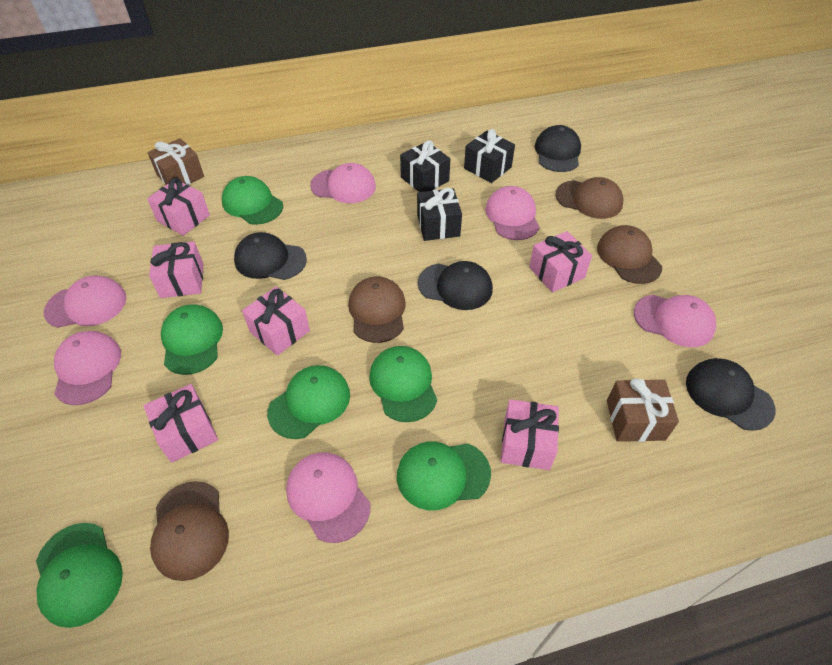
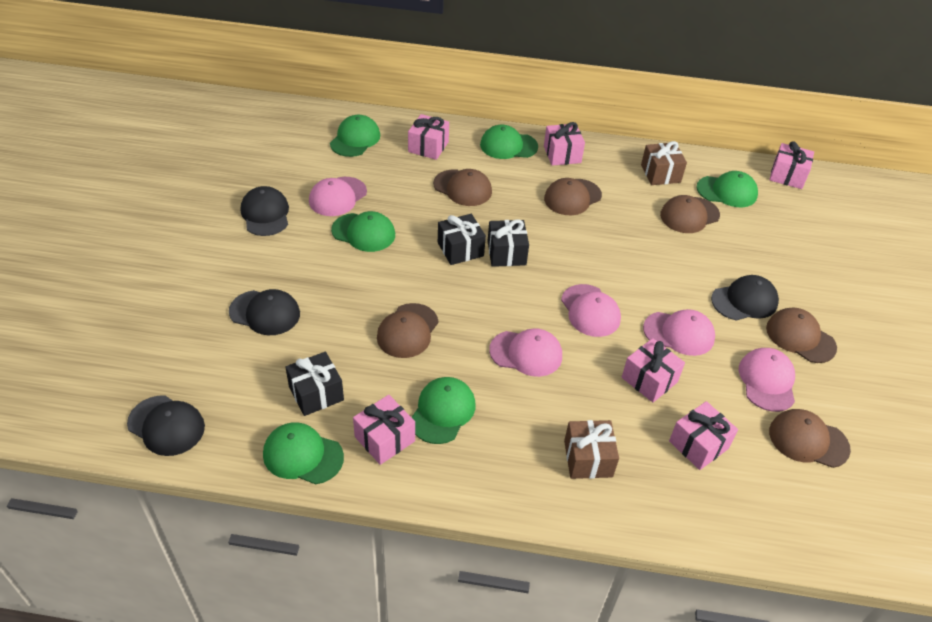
brown cap: [150,481,229,581] [348,276,406,343] [556,177,623,219] [597,225,662,284] = 4 -> [377,303,439,358] [433,169,492,206] [544,178,602,215] [660,195,720,233] [766,307,837,363] [769,409,851,468] = 6
pink cap: [44,276,126,328] [54,331,121,405] [286,452,371,543] [310,163,376,203] [485,186,540,240] [634,295,716,347] = 6 -> [309,177,367,216] [489,328,562,377] [561,284,621,337] [643,309,715,356] [739,348,795,412] = 5

